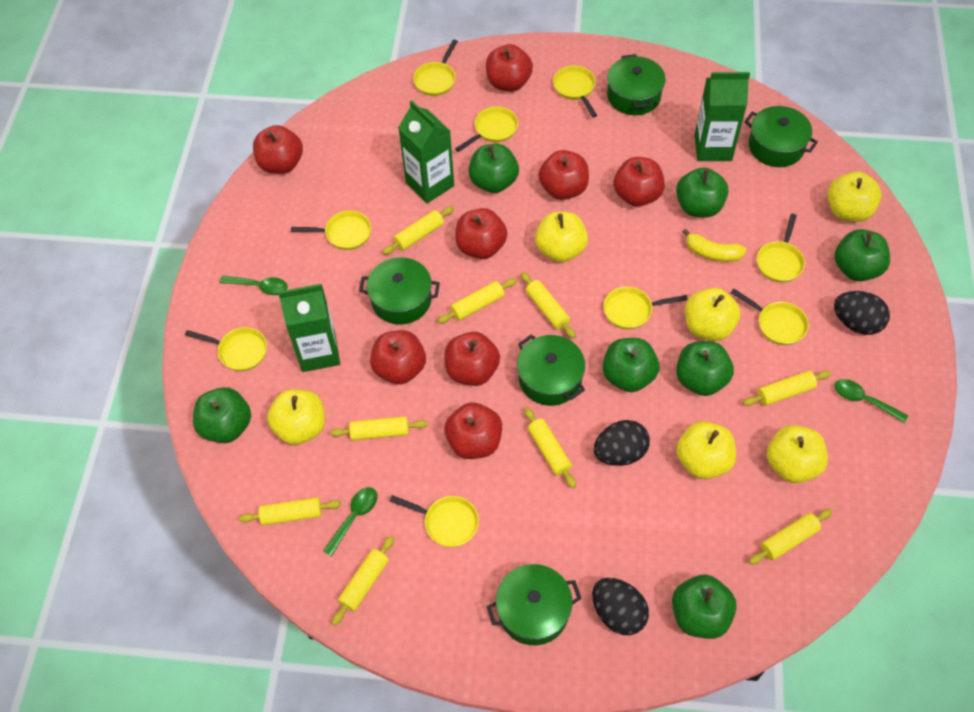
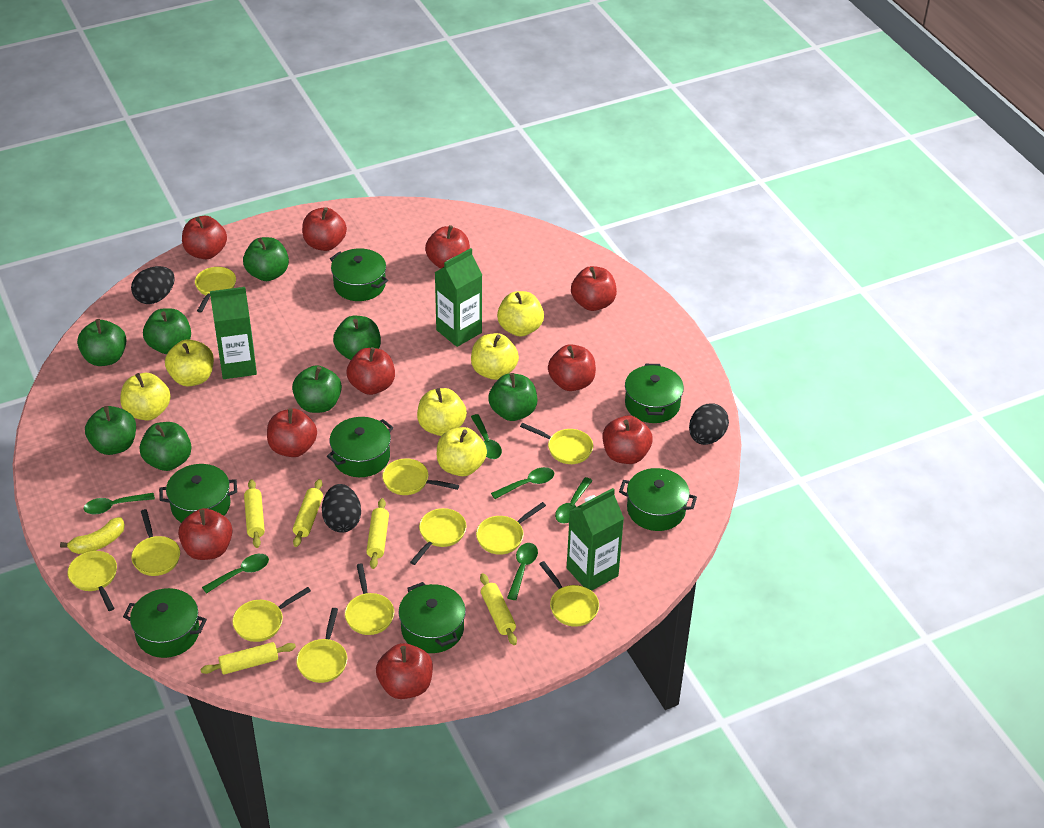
green apple: [193,387,251,443] [469,144,519,193] [603,338,659,392] [672,575,737,639] [676,167,729,218] [676,341,734,396] [834,229,890,281] = 7 -> [77,319,127,366] [85,406,136,455] [140,422,192,471] [143,308,191,354] [243,237,289,281] [292,365,342,413] [333,316,381,360] [488,373,537,421] = 8
green pot: [359,257,440,325] [487,564,581,645] [517,334,585,406] [607,54,666,115] [745,106,818,167] = 5 -> [123,588,207,658] [159,464,237,523] [327,417,394,477] [330,248,388,301] [399,582,466,653] [619,468,697,531] [625,364,684,423] = 7
green spoon: [220,275,288,295] [323,487,377,556] [834,379,908,423] = 3 -> [84,493,155,514] [202,554,269,594] [471,414,502,459] [491,467,554,499] [507,543,538,600] [555,477,593,524] = 6
red apple: [253,125,303,174] [370,330,426,384] [444,402,502,459] [445,332,500,386] [455,208,507,259] [486,44,533,92] [538,150,589,200] [613,157,665,207] = 8 -> [178,508,233,560] [182,216,227,259] [267,408,317,457] [302,207,347,251] [346,347,395,395] [376,643,433,699] [425,225,470,269] [548,344,596,391] [571,266,617,311] [603,415,653,464] = 10
yellow pan: [185,327,267,371] [291,210,371,250] [390,495,479,547] [413,39,458,96] [455,107,518,152] [553,65,597,118] [604,287,688,329] [731,289,809,345] [757,214,805,283] = 9 -> [67,551,117,611] [131,509,180,576] [195,267,236,313] [232,587,311,642] [296,608,347,683] [345,564,394,635] [382,458,459,495] [410,508,467,565] [476,502,546,555] [520,423,593,464] [539,561,599,627] = 11
yellow rolling pin: [239,497,341,526] [330,416,428,441] [332,536,394,626] [383,206,454,255] [438,278,517,324] [521,272,576,339] [524,407,576,488] [743,371,831,406] [748,509,833,565] = 9 -> [201,642,296,674] [244,479,265,548] [293,479,323,547] [366,498,389,569] [480,573,517,645] = 5

